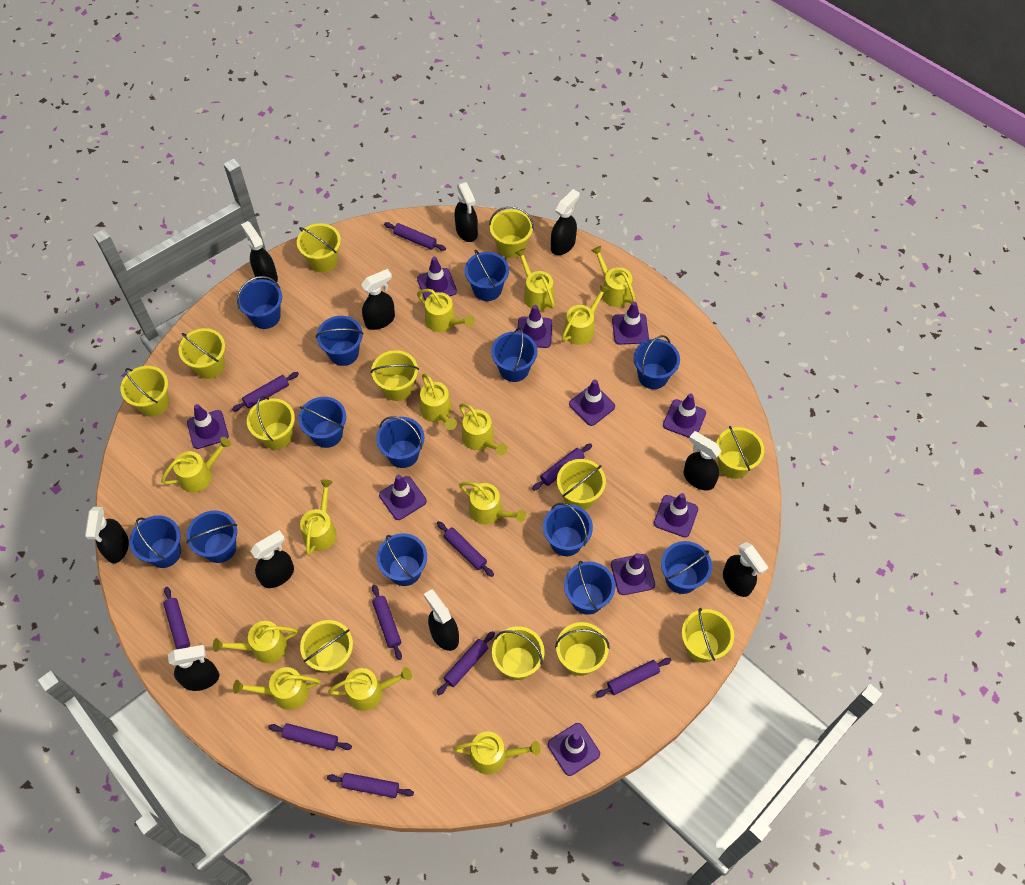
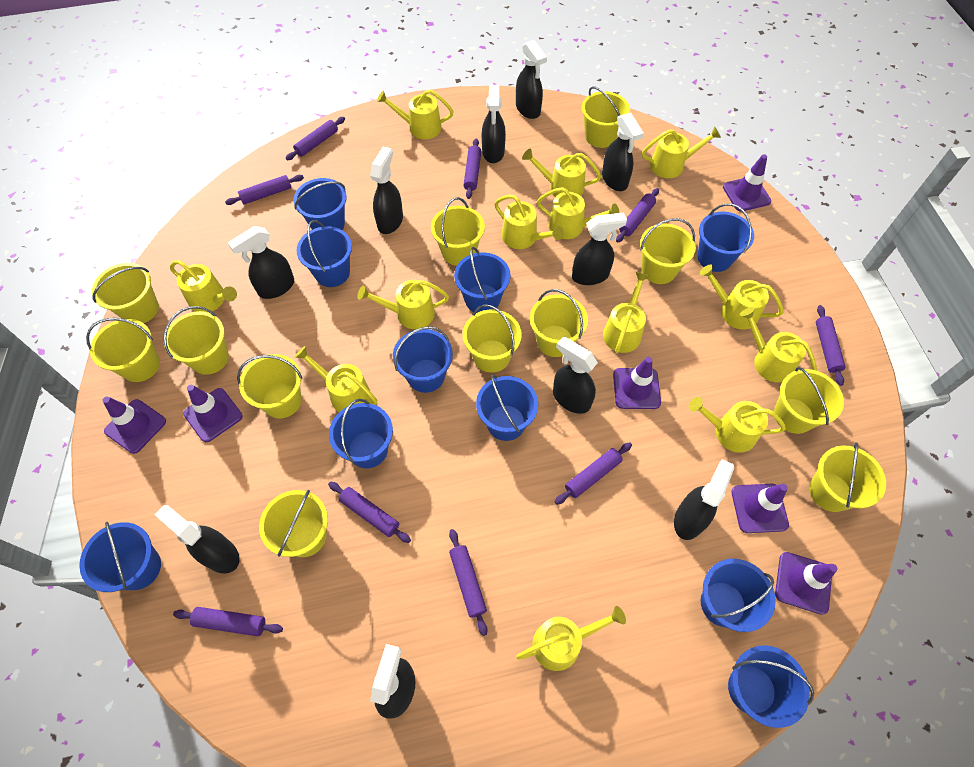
blue bucket: [129,515,181,568] [186,510,237,563] [237,276,282,329] [298,397,346,448] [316,316,363,366] [376,416,424,468] [377,533,427,586] [465,250,509,301] [491,328,537,382] [543,503,593,556] [564,561,615,615] [634,335,680,389] [661,541,712,594] = 13 -> [79,522,161,592] [293,178,347,230] [296,220,352,287] [329,399,393,468] [393,326,453,393] [454,247,511,313] [476,375,538,441] [698,204,754,272] [701,559,776,632] [728,645,814,728] = 10
purple rolling pin: [163,587,190,649] [232,372,299,412] [268,723,352,751] [327,773,414,798] [372,585,402,660] [384,222,446,251] [437,521,494,577] [437,631,495,695] [532,443,592,491] [596,658,671,697] = 10 -> [173,607,283,636] [225,175,304,205] [285,117,345,160] [328,482,411,543] [449,529,487,636] [463,139,481,199] [555,442,632,505] [616,188,659,243] [816,305,846,386] = 9
purple traffic cone: [187,404,229,449] [379,475,427,520] [417,257,457,301] [517,305,552,348] [548,723,600,776] [569,379,615,426] [611,553,655,595] [612,302,649,345] [654,493,698,537] [663,394,706,438] = 10 -> [102,397,166,454] [183,385,243,442] [613,357,661,409] [723,154,771,212] [731,484,789,533] [775,552,838,615] = 6

